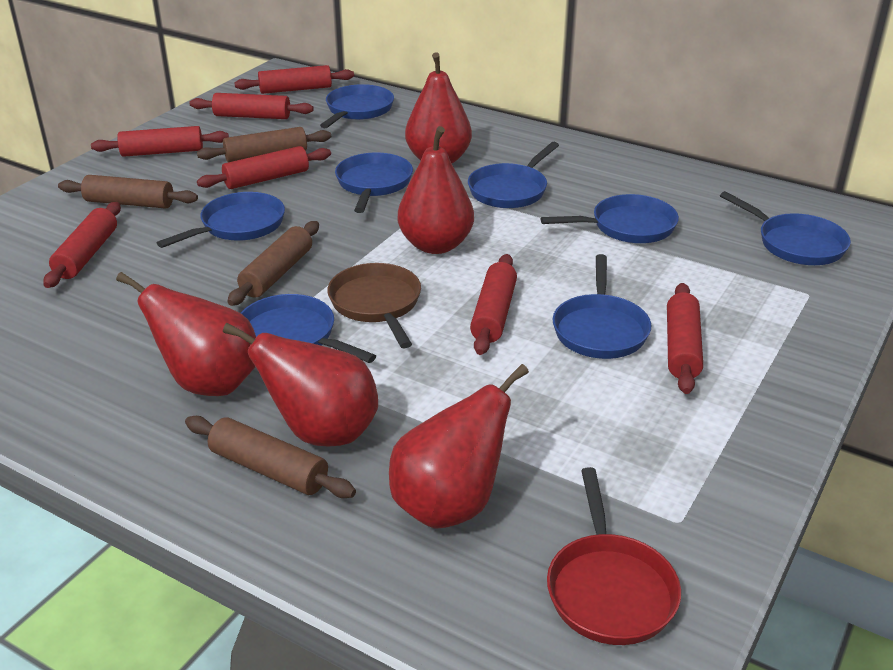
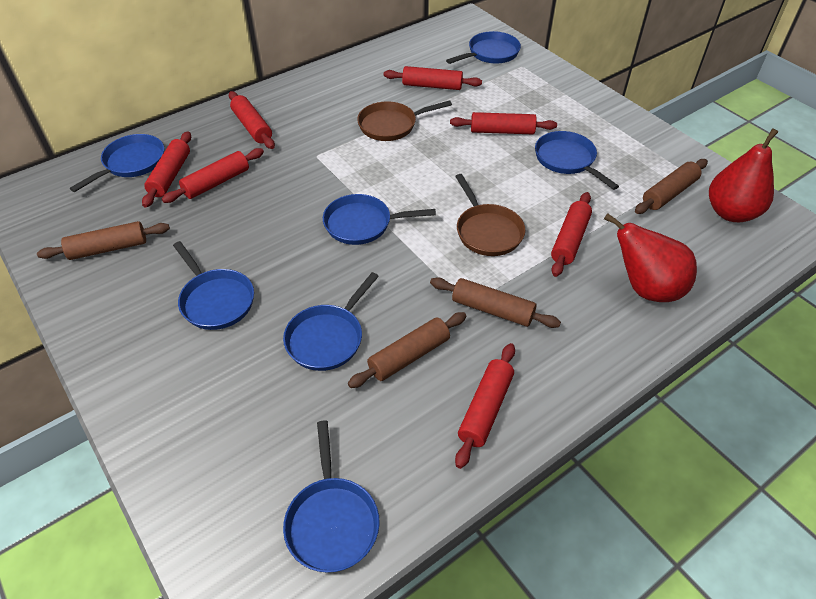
blue pan: [157,192,285,248] [241,294,376,363] [320,84,394,128] [335,153,413,213] [468,142,559,208] [541,194,679,243] [553,254,651,359] [720,191,851,265] = 8 -> [70,134,164,192] [173,241,254,330] [283,272,379,371] [283,420,380,573] [323,194,436,245] [446,31,521,64] [535,131,619,190] = 7
brown pan: [327,263,421,348] = 1 -> [357,100,452,141] [455,174,525,256] = 2
red pan: [547,467,681,645] = 1 -> none = 0
red pear: [116,272,256,396] [223,323,378,446] [389,364,529,529] [398,126,474,254] [405,52,472,163] = 5 -> [604,213,697,302] [709,128,779,222] = 2

